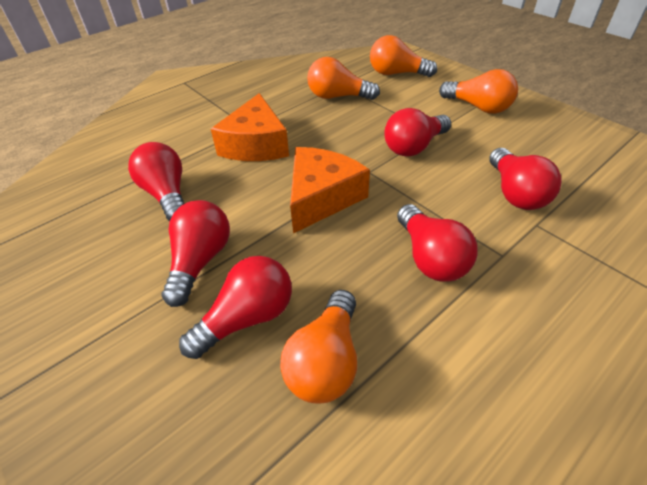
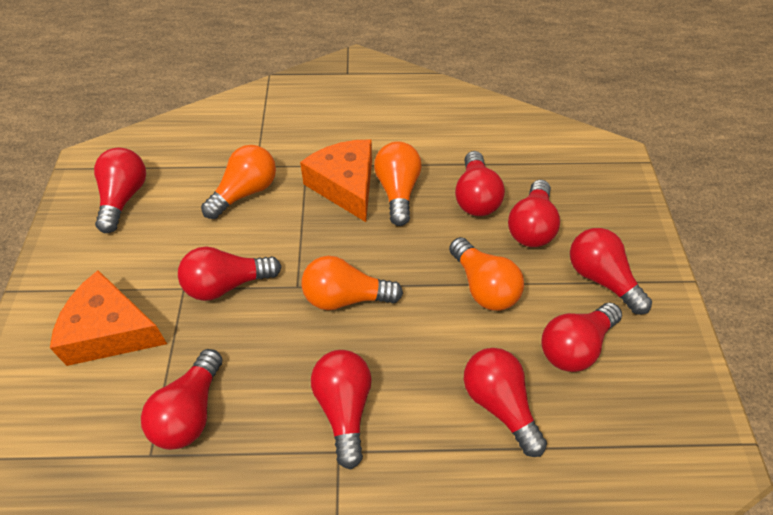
red light bulb: [128,142,185,221] [162,200,230,307] [179,256,292,359] [384,108,451,157] [397,204,477,282] [489,148,562,210] = 6 -> [94,148,146,233] [141,349,223,450] [178,246,281,301] [311,350,372,469] [455,151,505,216] [464,348,547,457] [508,180,560,247] [541,303,622,372] [570,228,652,315] = 9

